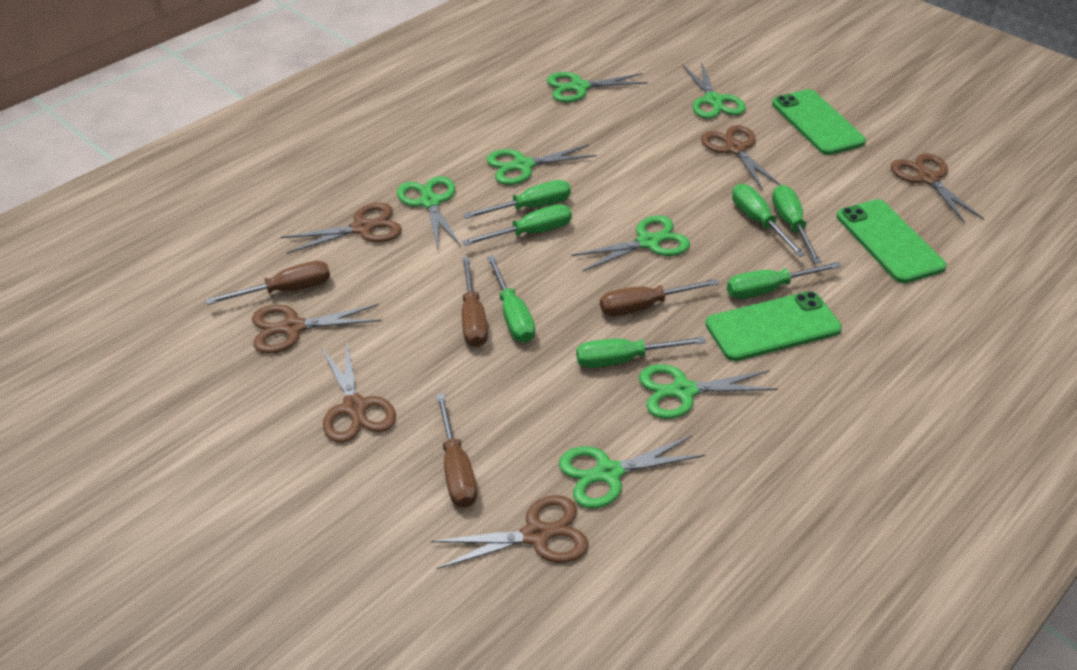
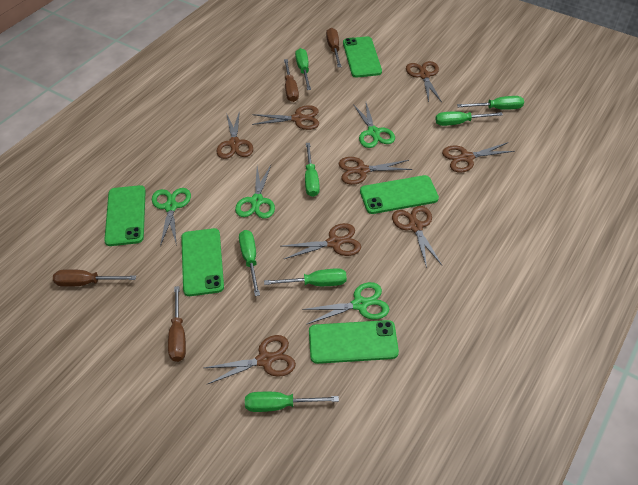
brown scissors: [252,304,382,354] [281,203,402,254] [321,339,396,443] [431,495,589,569] [701,125,781,191] [891,153,984,224] = 6 -> [204,335,296,384] [216,111,253,159] [252,105,319,130] [280,223,361,259] [339,157,412,185] [392,206,442,268] [406,61,442,102] [442,142,515,173] = 8
green phone: [705,291,842,361] [772,89,866,155] [836,199,947,283] = 3 -> [104,185,146,246] [181,228,224,296] [309,320,399,364] [343,36,382,78] [360,175,439,214] = 5
green scissors: [397,176,461,249] [486,144,597,185] [547,72,648,102] [559,435,705,508] [571,215,690,272] [639,364,778,419] [683,61,746,119] = 7 -> [152,188,191,246] [235,165,275,219] [302,282,389,325] [353,103,395,148] = 4

